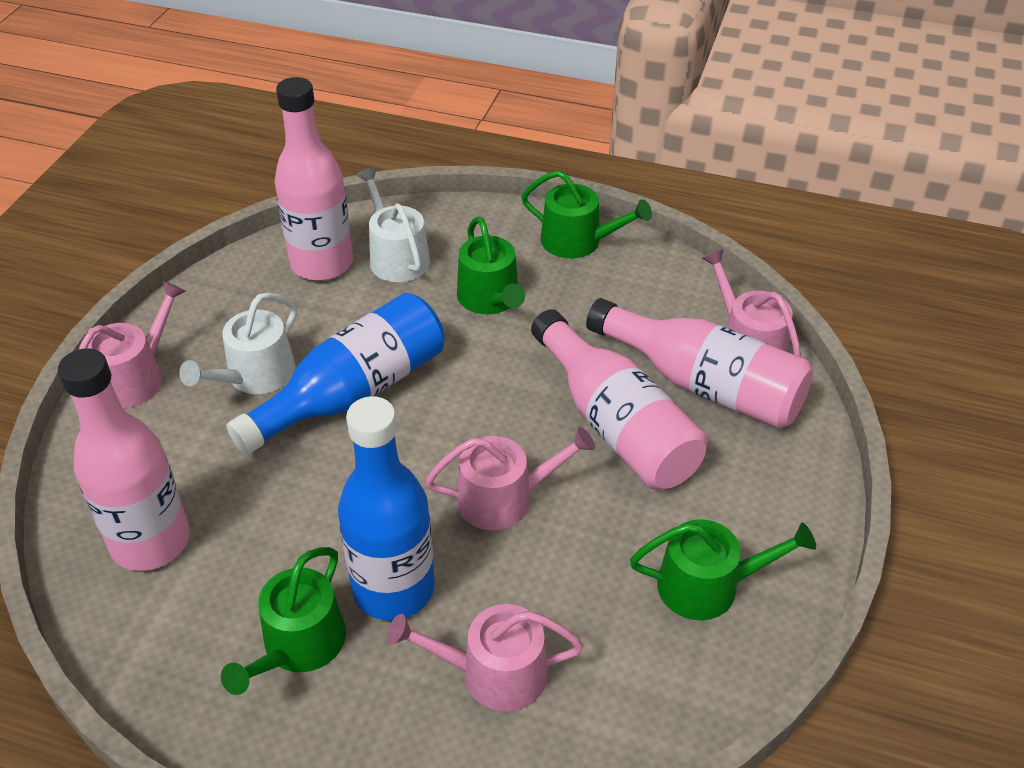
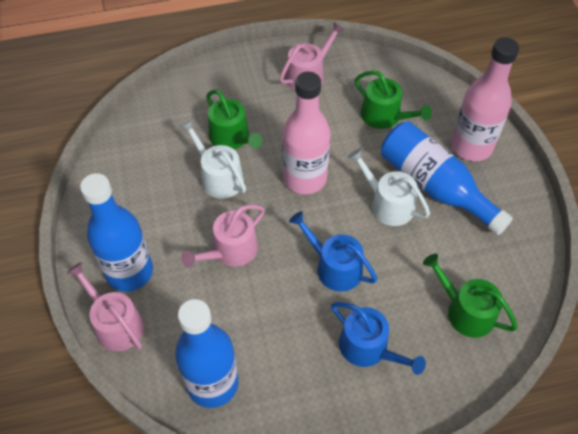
blue bottle: [227,293,444,455] [338,396,435,621] = 2 -> [80,173,153,292] [175,299,239,408] [381,121,513,235] = 3
blue watering can: none = 0 -> [289,211,378,292] [331,302,426,375] = 2
green watering can: [221,547,346,695] [457,216,525,314] [521,170,652,258] [630,519,816,620] = 4 -> [206,90,263,149] [355,70,432,129] [423,253,518,338] = 3
pink bottle: [58,348,190,571] [274,77,353,281] [531,309,707,490] [586,298,813,429] = 4 -> [282,71,330,194] [451,38,519,161] = 2
pink watering can: [79,281,186,408] [387,604,584,712] [425,427,595,530] [702,249,801,357] = 4 -> [67,262,144,351] [181,205,265,268] [279,22,345,90] = 3

